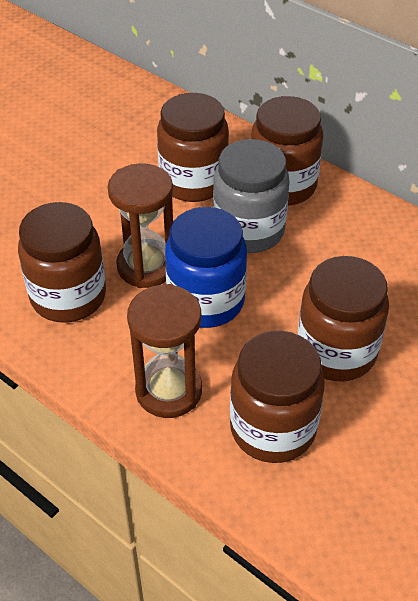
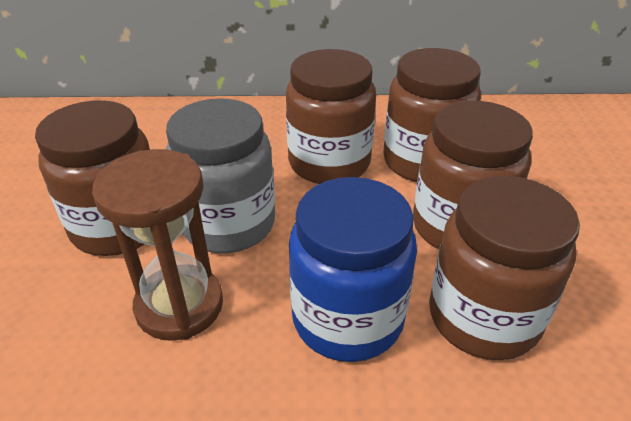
brown hourglass: [108,163,173,288] [127,284,202,418] = 2 -> [92,149,223,341] = 1

